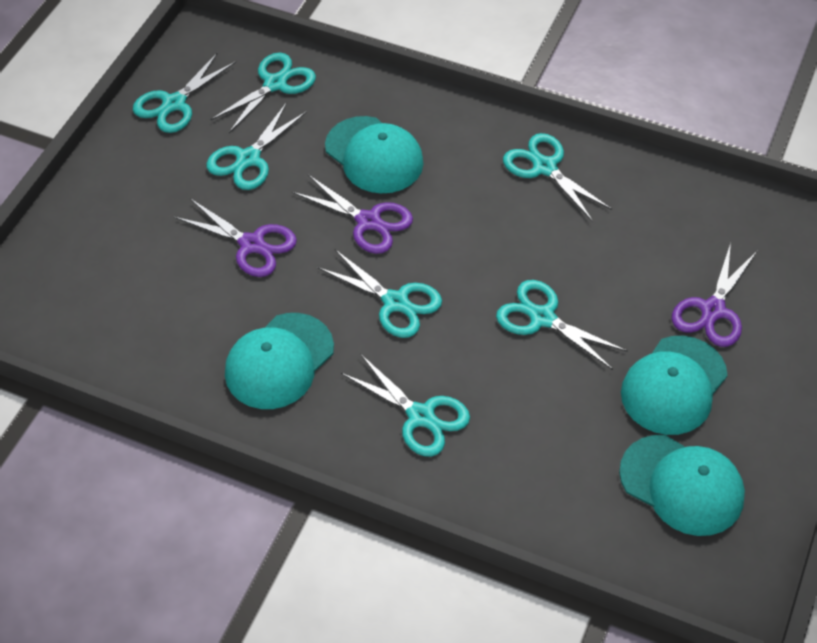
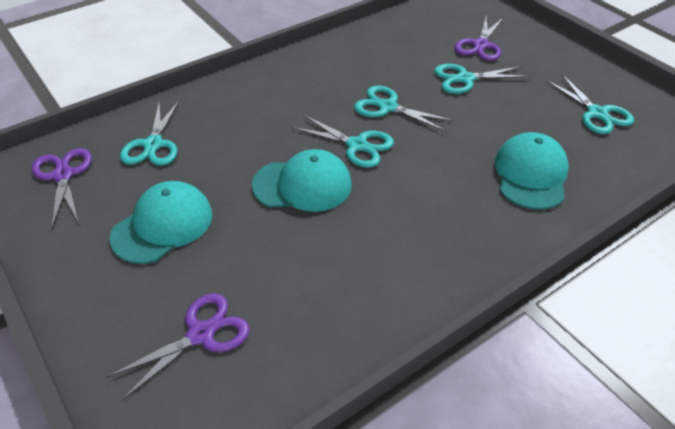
turquoise cap: [225,313,334,409] [325,116,424,193] [619,435,745,536] [621,336,728,435] = 4 -> [109,181,212,264] [252,149,352,212] [495,132,569,210] = 3
turquoise scissors: [133,52,236,133] [206,102,307,190] [210,53,316,133] [318,249,442,338] [341,354,470,456] [496,280,628,370] [503,133,612,222] = 7 -> [120,100,180,166] [292,115,394,168] [354,86,454,132] [434,64,529,94] [546,74,634,134] = 5

